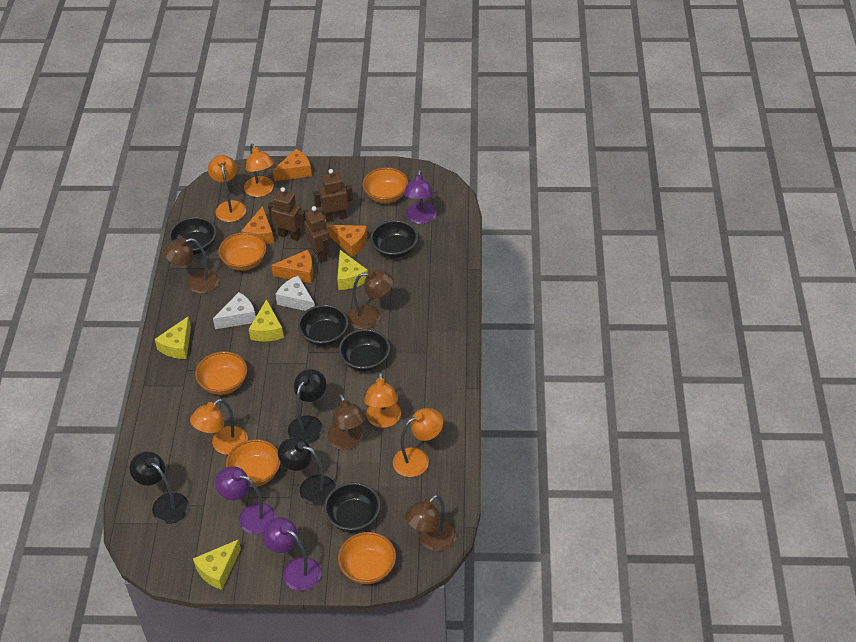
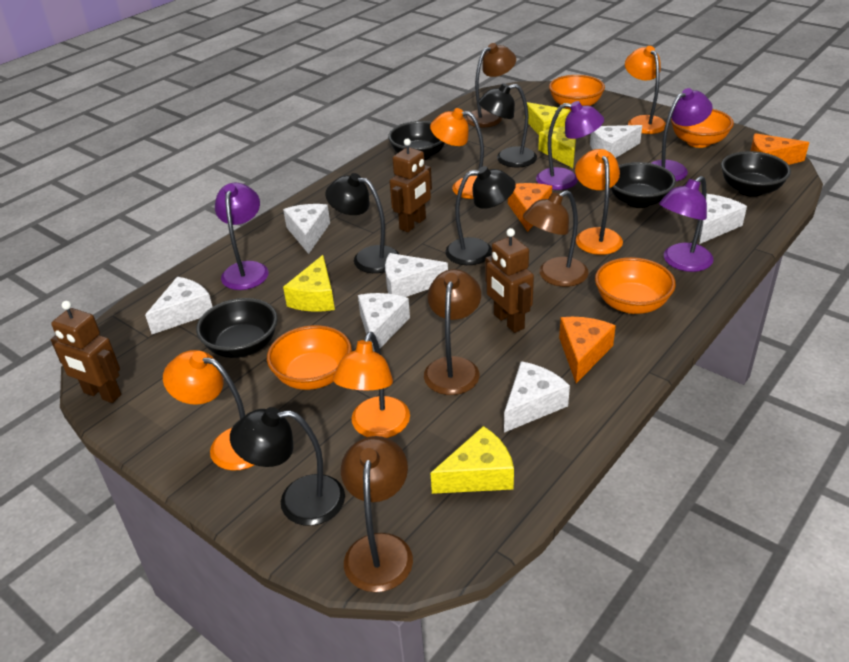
black bowl: [169,217,216,255] [298,305,348,346] [324,482,381,532] [339,329,390,372] [370,220,418,258] = 5 -> [196,298,278,358] [388,121,445,160] [611,162,676,208] [721,151,791,197] = 4
black lamp: [130,451,189,524] [278,438,336,506] [288,369,326,444] = 3 -> [230,407,345,526] [325,173,400,273] [445,166,516,265] [478,83,537,168] = 4
orange bowl: [195,351,247,395] [218,232,267,271] [226,439,281,487] [338,532,396,584] [362,167,408,203] = 5 -> [267,325,352,390] [549,75,605,111] [595,257,676,314] [671,109,734,148] = 4
orange cheese: [241,206,274,244] [271,250,313,283] [273,149,312,181] [327,225,367,257] = 4 -> [508,183,552,232] [559,317,616,383] [750,133,809,165] = 3
purple lamp: [215,467,276,534] [262,517,321,591] [404,170,437,224] = 3 -> [215,183,269,290] [536,101,604,190] [652,88,713,181] [659,176,714,272] = 4
white cheese: [213,292,256,329] [275,276,315,311] = 2 -> [145,277,212,334] [283,204,330,254] [358,293,410,352] [385,253,448,297] [504,361,570,433] [590,125,642,158] [699,194,747,244] = 7

